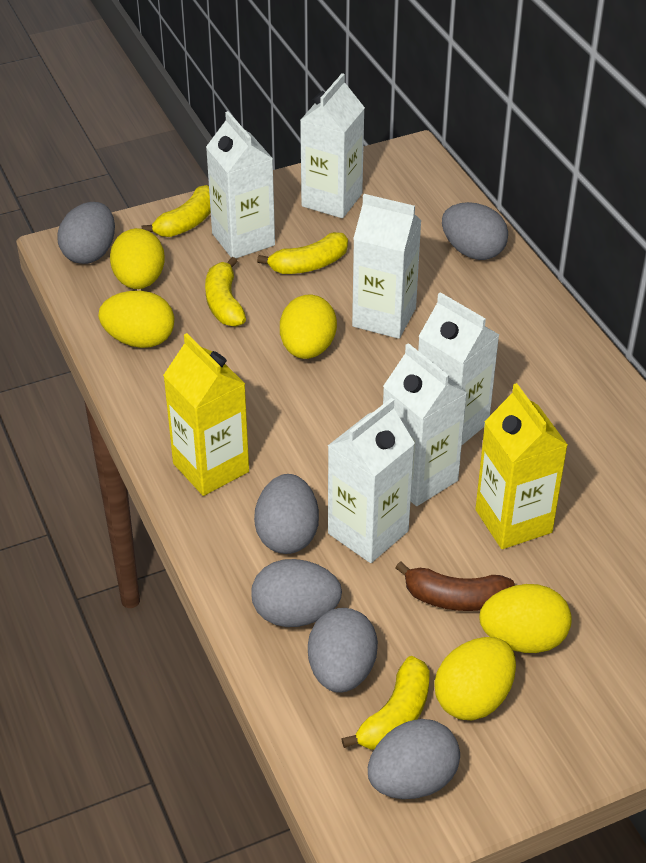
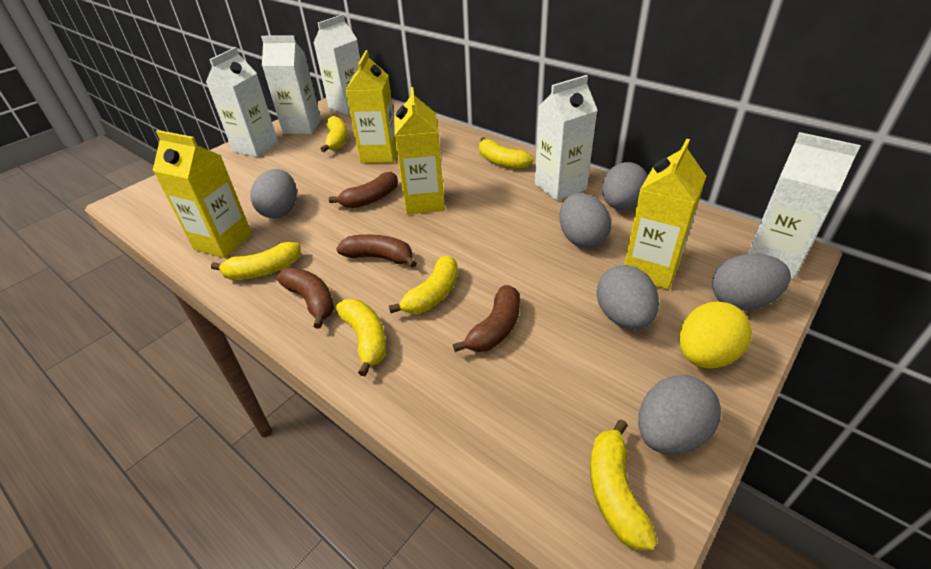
brown banana: [396,562,515,611] = 1 -> [276,268,334,329] [329,172,398,208] [336,234,417,268] [453,285,520,352] = 4
white carton: [206,111,275,258] [300,73,365,218] [328,398,415,563] [352,194,422,339] [383,343,467,506] [418,292,499,445] = 6 -> [206,47,278,157] [261,35,321,134] [313,14,360,115] [535,75,598,201] [748,132,861,279] = 5
yellow banana: [142,185,211,237] [205,257,246,327] [257,232,348,274] [341,656,430,750] = 4 -> [211,242,301,280] [321,116,348,152] [336,299,386,376] [389,255,458,314] [479,137,533,169] [590,420,658,550] = 6
yellow carton: [163,333,249,496] [475,383,568,549] = 2 -> [153,130,252,258] [346,50,397,163] [394,87,445,215] [624,139,707,290] = 4
yellow egg: [99,291,174,348] [110,228,165,289] [280,295,337,359] [434,637,516,720] [479,584,572,653] = 5 -> [679,301,752,368] = 1

